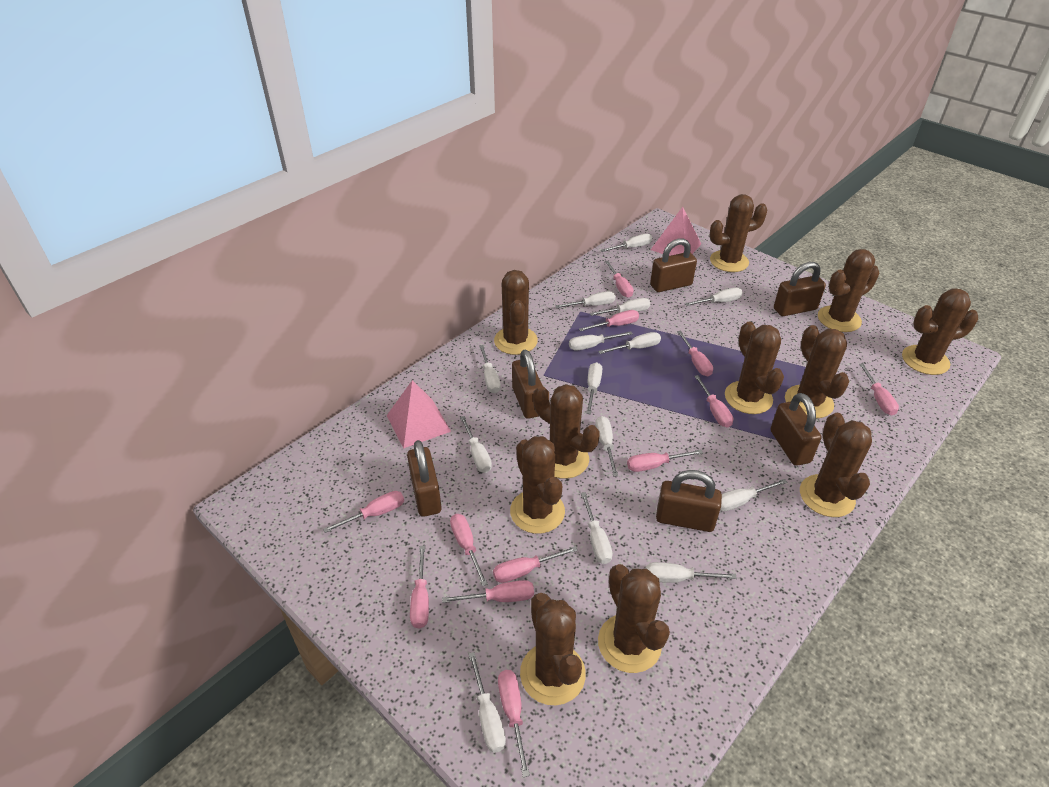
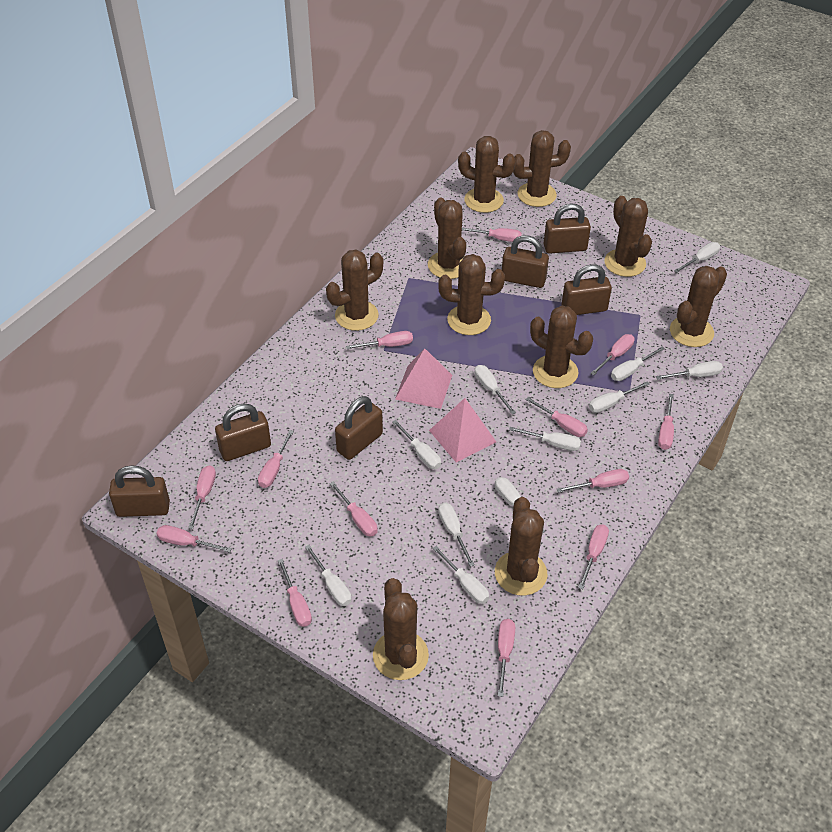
brown cactus: [494,270,538,355] [510,436,565,534] [520,593,586,705] [533,384,600,479] [598,564,670,673] [709,194,767,272] [725,321,784,414] [785,325,850,419] [800,413,872,517] [818,249,880,332] [902,288,978,375] = 11 -> [326,250,383,331] [373,578,429,680] [428,197,466,279] [438,254,505,335] [458,136,516,213] [495,497,547,596] [513,130,571,207] [530,306,593,388] [604,196,652,277] [670,266,727,347] = 10
pink screwdriver: [323,491,404,533] [410,546,429,629] [442,580,534,603] [450,514,488,586] [493,546,578,583] [498,670,530,777] [579,310,639,331] [605,261,633,298] [627,450,703,472] [677,331,713,376] [694,375,733,427] [859,363,899,415] = 12 -> [156,525,232,553] [188,465,216,529] [258,430,294,488] [278,559,312,627] [330,481,377,536] [346,331,413,349] [462,228,522,242] [498,619,515,697] [525,397,588,437] [557,469,629,493] [578,524,609,590] [590,334,634,375] [658,394,674,450] = 13
white screwdriver: [460,416,492,473] [468,652,506,753] [479,345,501,394] [555,291,616,308] [569,331,633,351] [581,492,613,564] [586,362,602,414] [590,298,650,316] [595,416,618,477] [598,332,661,354] [601,234,652,252] [645,562,737,583] [685,288,743,306] [720,479,787,511] = 14 -> [305,545,352,606] [392,420,441,469] [433,546,489,604] [438,503,474,567] [475,365,516,415] [495,477,545,533] [509,427,581,451] [589,381,650,413] [611,347,665,381] [656,361,723,380] [674,242,720,273] = 11

